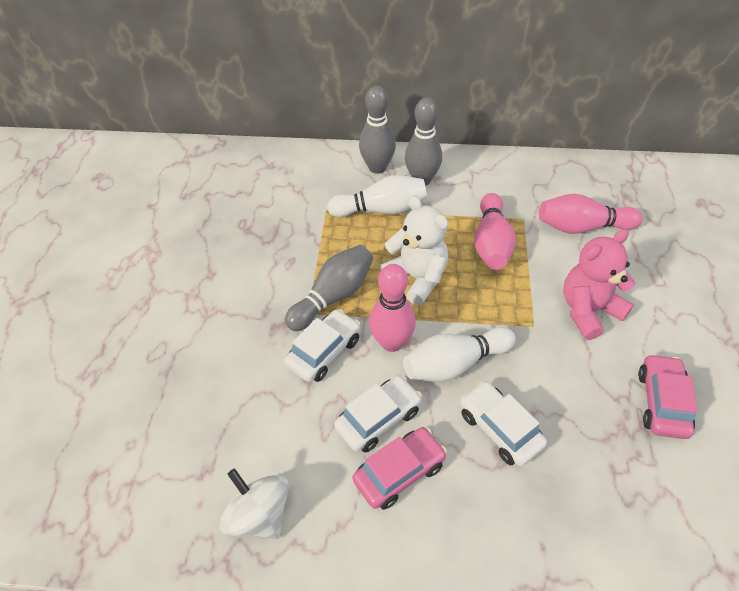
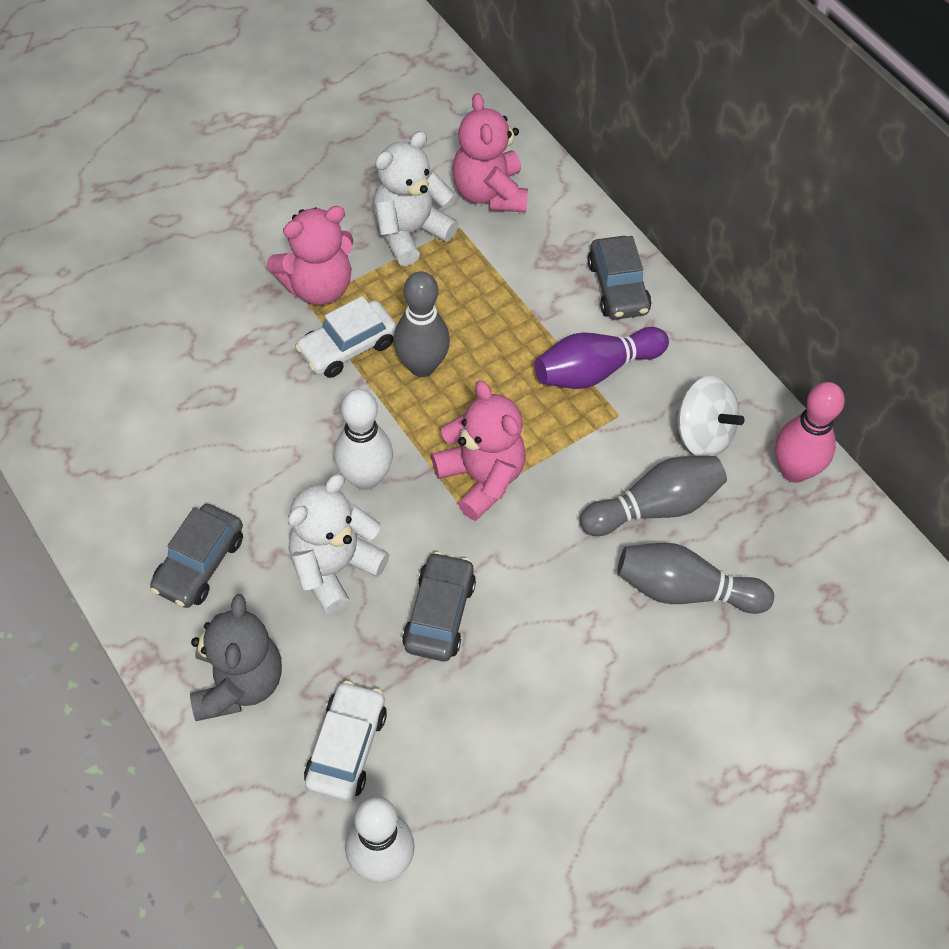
grey car: none = 0 -> [150,504,243,608] [402,552,476,661] [588,236,651,319] = 3
grey teddy bear: none = 0 -> [190,594,282,721] = 1
pink bowling pin: [369,264,416,352] [474,193,516,270] [539,194,643,234] = 3 -> [775,382,845,483] = 1
pink car: [352,427,447,510] [638,354,698,439] = 2 -> none = 0
pink teddy bear: [563,229,635,340] = 1 -> [267,206,353,305] [432,380,526,521] [452,93,528,212] = 3
purple bowling pin: none = 0 -> [535,327,669,389] = 1
white car: [284,309,360,382] [334,375,422,453] [460,381,547,466] = 3 -> [295,296,397,378] [304,681,387,802] = 2
white teddy bear: [379,195,448,306] = 1 -> [288,474,390,615] [373,131,459,266] = 2

